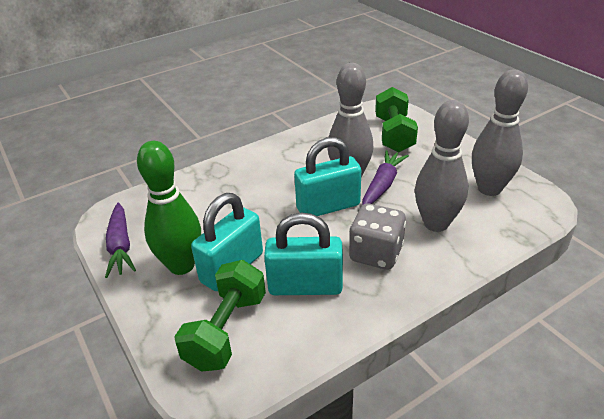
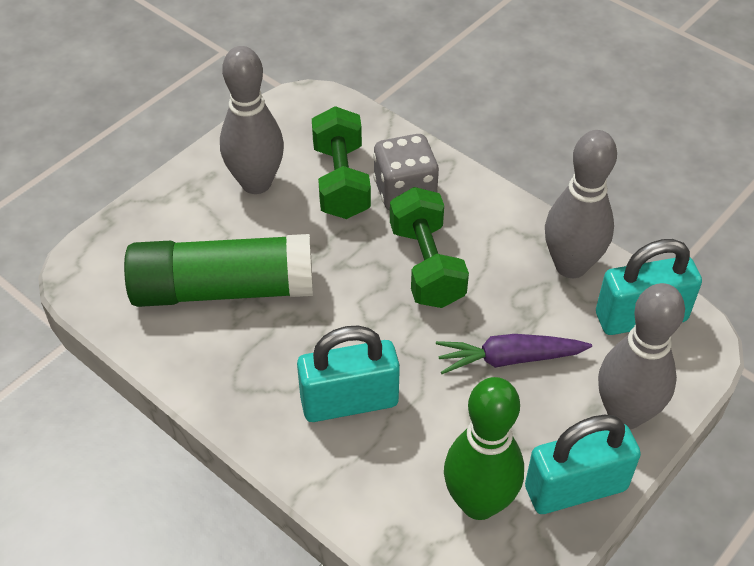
green glue stick: none = 0 -> [124,234,313,307] = 1
purple carrot: [105,203,136,278] [362,150,409,205] = 2 -> [436,334,592,374] = 1

